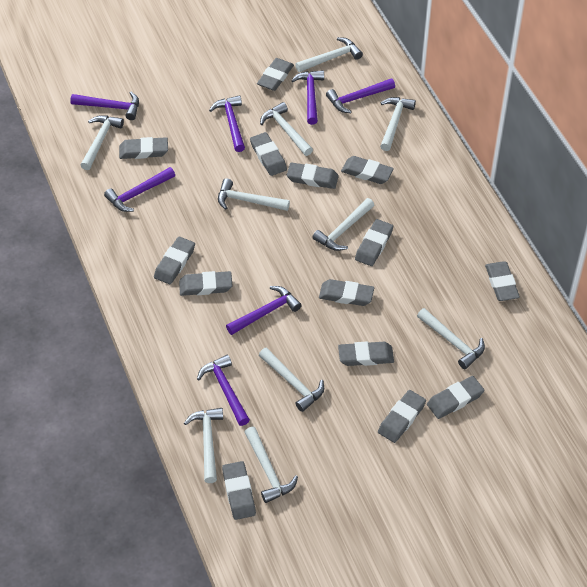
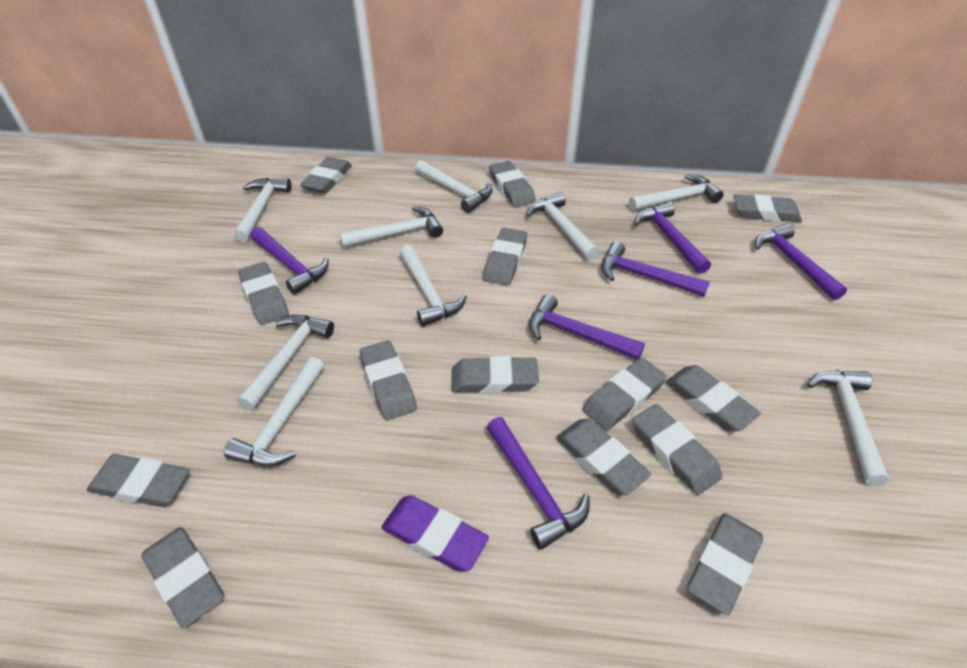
purple eraser: none = 0 -> [381,495,489,572] = 1
purple hammer: [70,92,139,120] [104,167,175,212] [197,355,250,426] [209,95,245,152] [226,286,302,335] [291,70,324,125] [326,78,395,113] = 7 -> [250,227,329,294] [486,417,590,550] [529,294,645,360] [601,241,710,297] [634,202,711,274] [755,224,847,300] = 6
white hammer: [80,115,124,170] [184,408,223,483] [218,178,290,211] [244,427,298,503] [259,348,324,412] [260,102,313,156] [295,37,363,72] [312,198,374,251] [380,97,416,151] [417,308,485,369] = 10 -> [224,357,324,466] [234,178,291,242] [238,315,334,411] [340,206,443,248] [400,245,467,326] [415,160,492,213] [526,192,599,260] [629,174,724,211] [807,370,889,486] = 9

